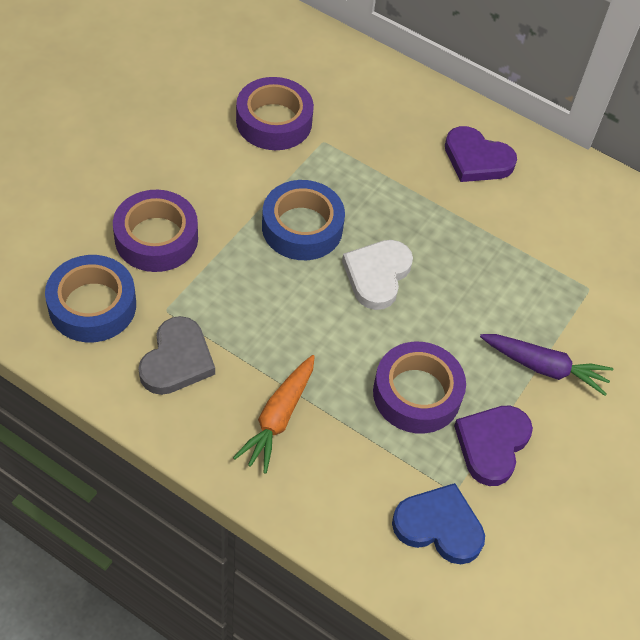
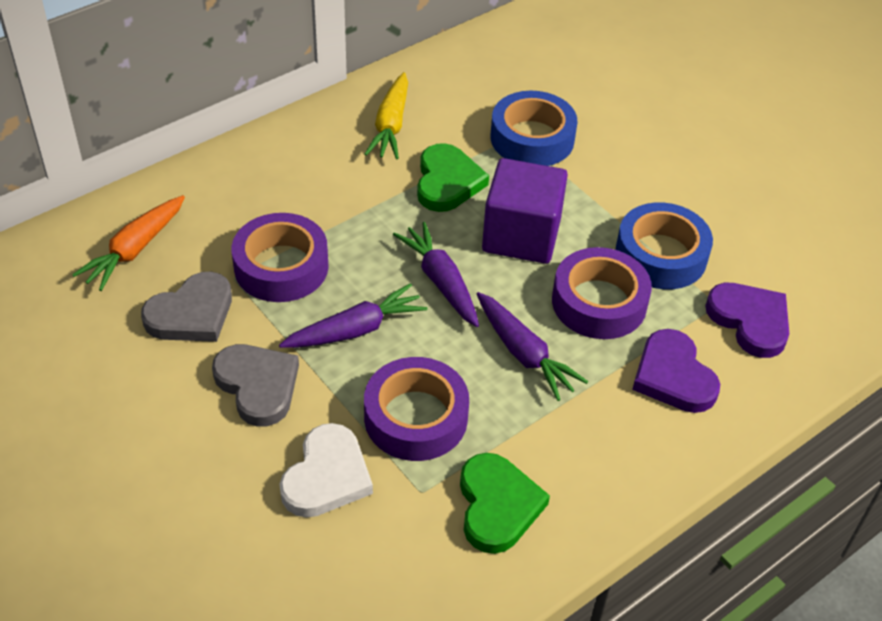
blue heart: [392,483,485,564] = 1 -> none = 0
green heart: none = 0 -> [417,143,489,212] [460,453,550,554] = 2
grey heart: [138,316,215,395] = 1 -> [141,272,232,342] [212,344,299,427] = 2
purple carrot: [480,334,613,396] = 1 -> [279,283,428,348] [393,222,479,327] [477,292,588,401] = 3
purple cube: none = 0 -> [482,158,568,264] = 1
yellow carrot: none = 0 -> [364,72,408,159] = 1

